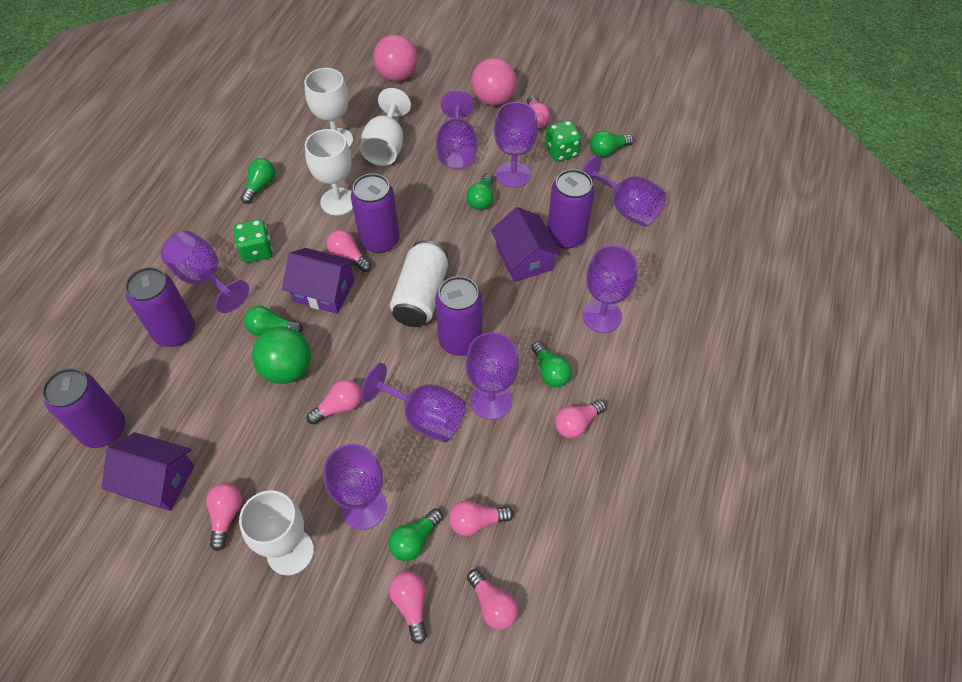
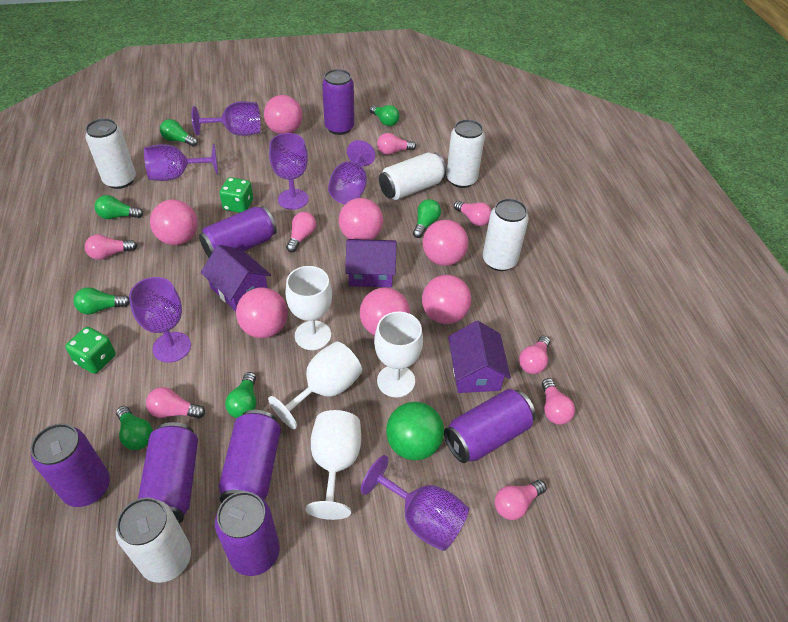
green light bulb: [241,158,275,204] [244,306,303,336] [388,509,443,561] [466,173,494,210] [532,341,572,387] [590,130,634,157] = 6 -> [74,287,130,314] [94,195,143,219] [116,406,153,450] [160,119,198,147] [225,372,256,418] [370,105,399,126] [413,199,441,238] = 7
pink ball: [373,34,418,81] [472,58,517,105] = 2 -> [150,199,198,245] [236,287,288,338] [264,95,302,134] [339,198,383,240] [360,288,410,336] [422,275,471,324] [423,220,468,266] = 7
purple can: [42,368,125,448] [125,267,195,347] [351,173,400,253] [435,276,482,356] [547,169,595,249] = 5 -> [31,423,110,507] [138,422,198,523] [199,206,277,258] [215,491,280,576] [218,410,281,503] [322,69,354,135] [444,389,536,463] = 7
purple goblet: [161,231,249,313] [323,444,387,530] [361,363,466,443] [436,90,477,169] [466,332,519,420] [494,102,538,188] [582,155,666,227] [583,245,637,333] = 8 -> [129,277,191,363] [144,144,218,181] [191,101,261,136] [269,133,309,210] [328,140,375,204] [361,455,469,551] = 6
white can: [390,240,448,327] = 1 -> [85,118,136,189] [116,498,191,583] [379,152,447,200] [446,119,485,188] [483,198,529,271] = 5

